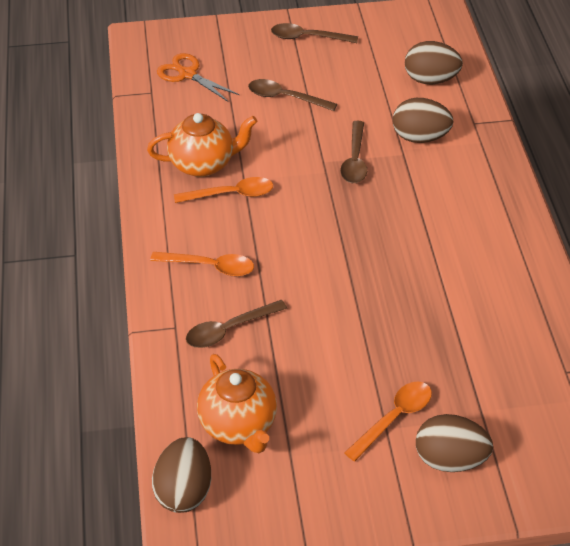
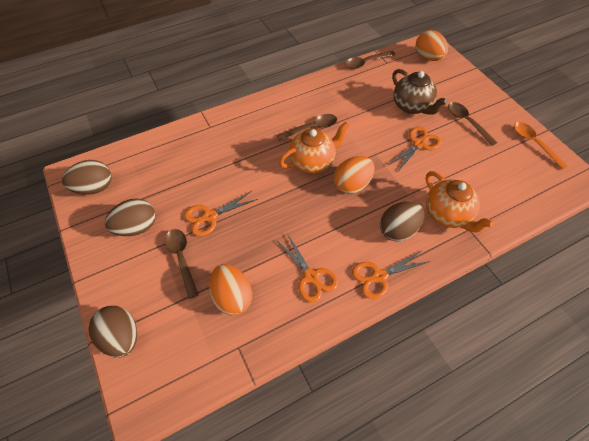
brown teapot: none = 0 -> [392,69,448,115] = 1
orange egg: none = 0 -> [209,264,252,315] [334,156,375,194] [415,30,448,61] = 3
orange scissors: [157,53,239,102] = 1 -> [184,191,257,236] [276,233,338,303] [352,251,430,299] [388,126,441,171] = 4
orange spoon: [150,252,254,277] [174,177,273,203] [344,381,432,461] = 3 -> [514,122,568,170] = 1

